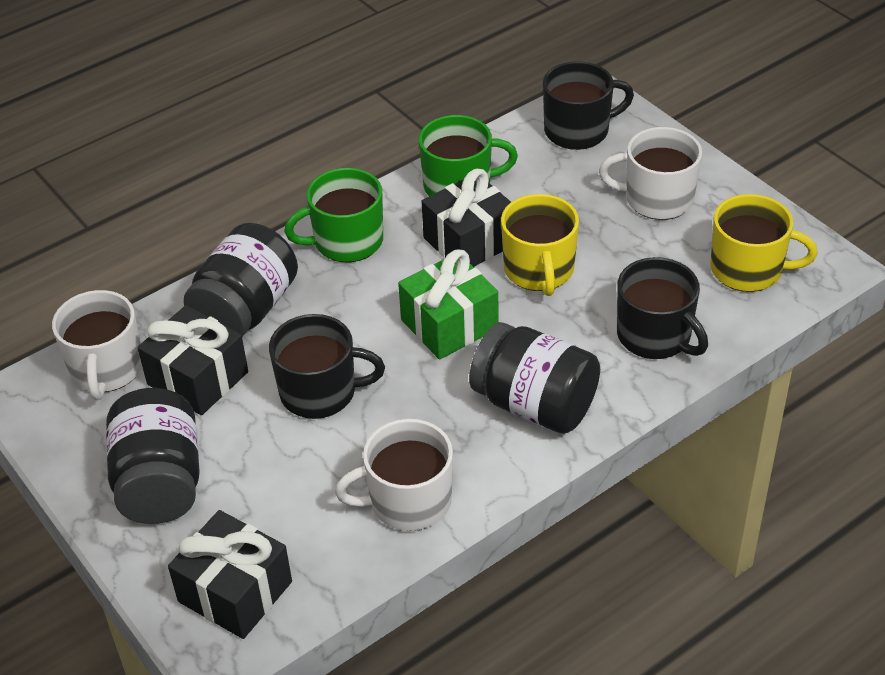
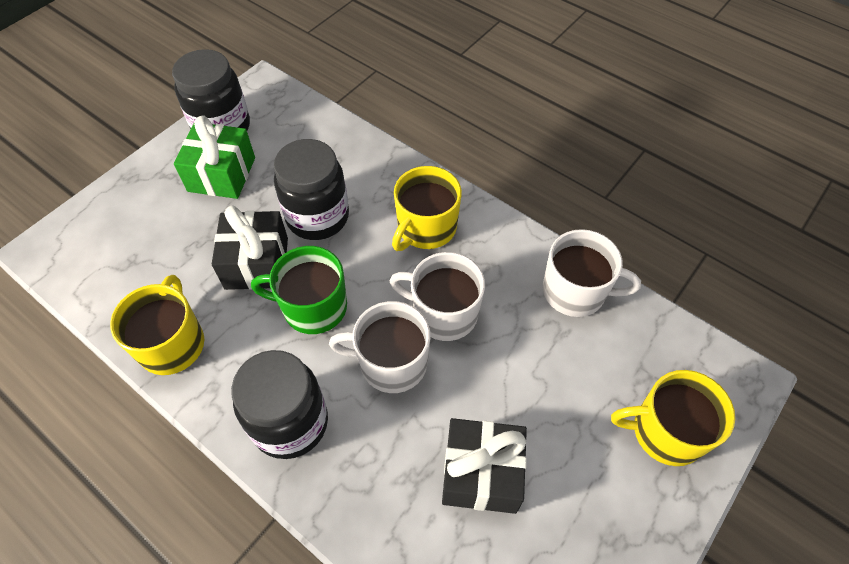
black gift: [138,305,248,415] [168,510,292,639] [421,169,511,267] = 3 -> [212,205,288,290] [442,418,527,514] = 2
black mug: [269,314,385,419] [543,62,634,150] [617,257,708,359] = 3 -> none = 0
green mug: [284,168,383,262] [419,115,518,196] = 2 -> [251,246,347,334] = 1
yellow mug: [501,194,579,296] [711,194,818,292] = 2 -> [110,275,204,375] [392,166,462,251] [611,370,735,466] = 3

